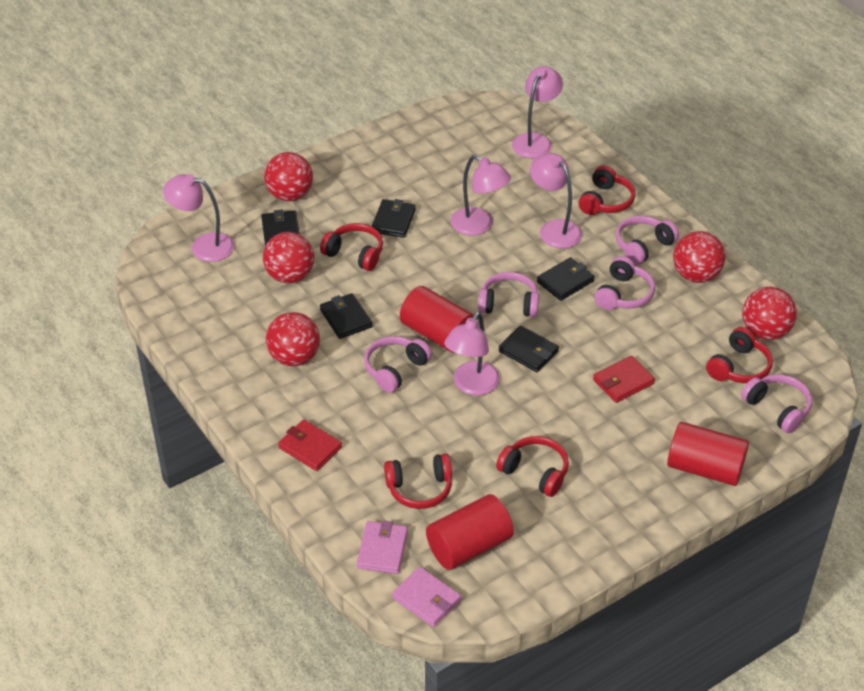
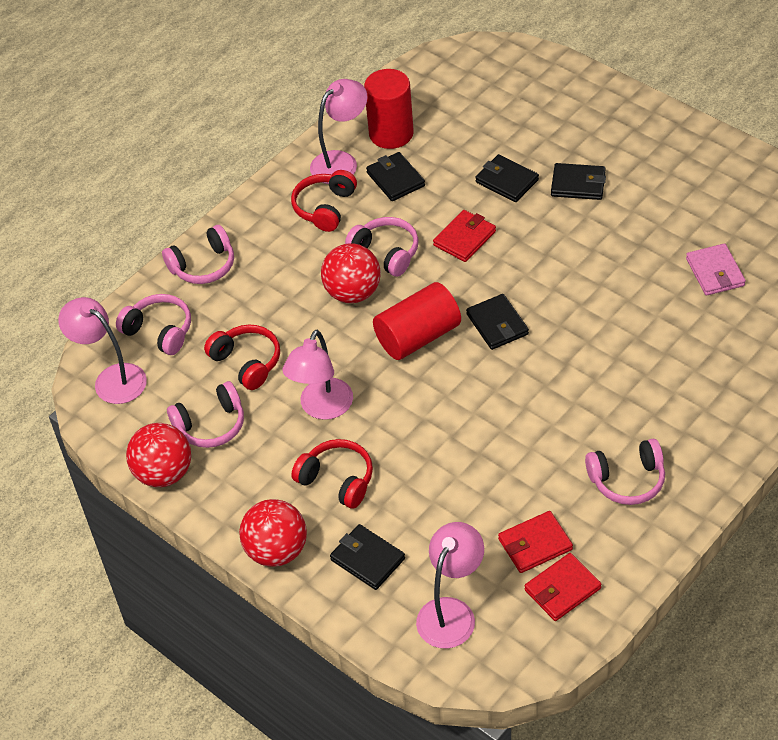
pink lamp: [163,174,234,262] [444,312,500,395] [451,155,511,236] [512,66,563,158] [530,153,582,248] = 5 -> [58,297,147,404] [282,330,353,420] [310,79,367,184] [416,522,484,648] = 4
pink wallet: [357,520,408,574] [392,567,461,627] = 2 -> [686,243,746,296] = 1
red ball: [263,232,314,283] [264,152,313,201] [266,312,320,366] [673,231,725,283] [742,287,797,340] = 5 -> [126,423,191,487] [239,499,307,567] [321,243,381,303] = 3
red cylinder: [400,286,474,353] [426,494,514,570] [667,422,749,486] = 3 -> [364,69,414,149] [373,282,461,360] = 2
red headphones: [320,223,383,271] [384,453,452,509] [496,436,569,497] [579,165,636,215] [706,327,773,383] = 5 -> [204,324,280,390] [291,170,357,232] [291,439,373,509] = 3
red wallet: [278,419,342,471] [593,356,655,403] = 2 -> [433,210,496,262] [498,511,573,573] [524,553,602,621] = 3

